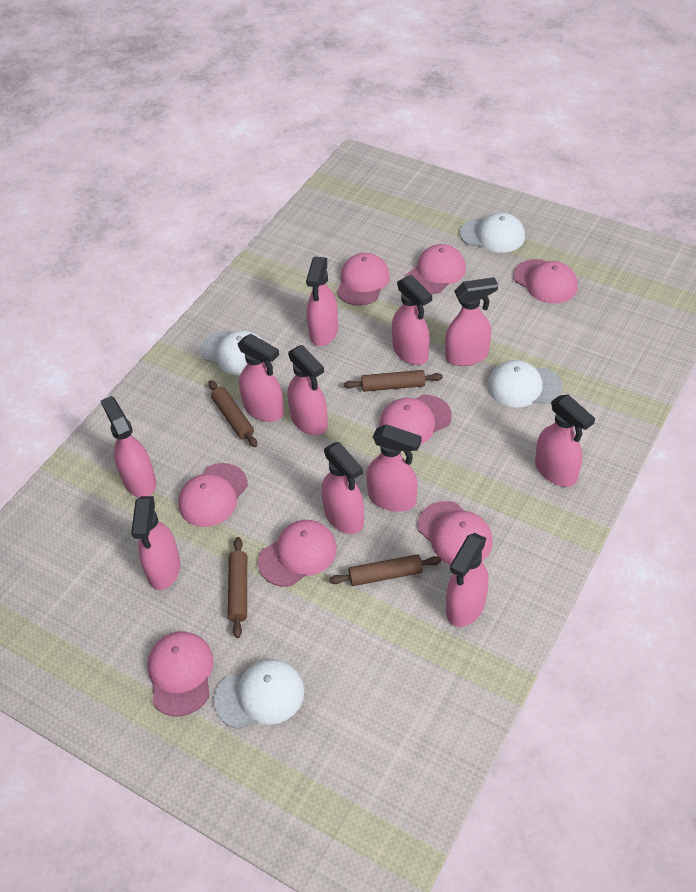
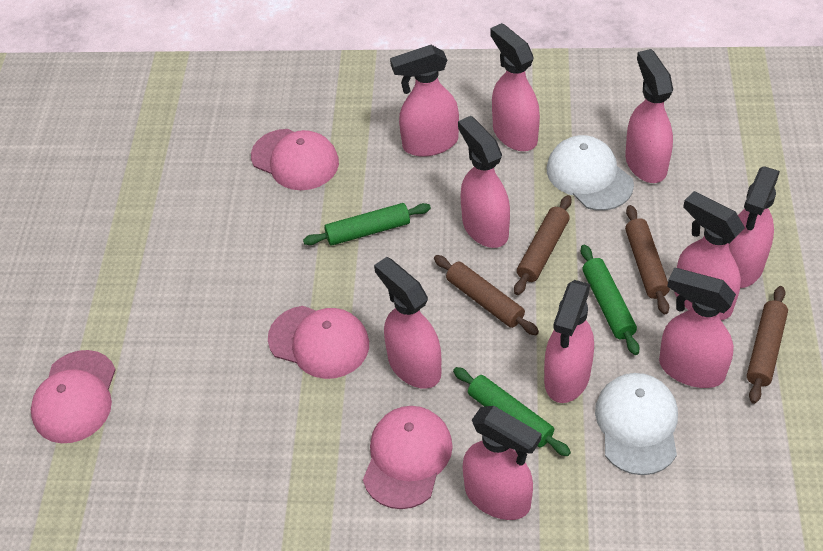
green rolling pin: none = 0 -> [303,203,431,246] [453,367,571,456] [581,244,640,355] = 3
pink cap: [147,631,214,716] [178,463,248,527] [258,520,337,587] [337,253,390,306] [379,395,452,444] [406,244,466,294] [417,501,493,565] [513,259,578,304] = 8 -> [31,350,116,443] [251,129,339,190] [268,306,369,379] [363,406,453,509] = 4
pink spray bottle: [101,396,156,497] [131,496,180,590] [238,334,284,422] [288,345,328,435] [306,256,338,346] [322,442,364,534] [366,424,422,512] [392,275,432,365] [445,277,498,366] [446,533,489,627] [535,395,595,487] = 11 -> [374,257,441,389] [390,45,459,157] [458,116,510,248] [463,406,542,520] [490,23,540,151] [544,280,594,403] [625,49,673,183] [659,268,736,388] [674,191,745,320] [729,166,780,288] = 10
white cap: [201,330,265,375] [214,659,305,729] [460,213,525,253] [487,360,562,408] = 4 -> [547,135,634,211] [595,373,678,475] = 2

